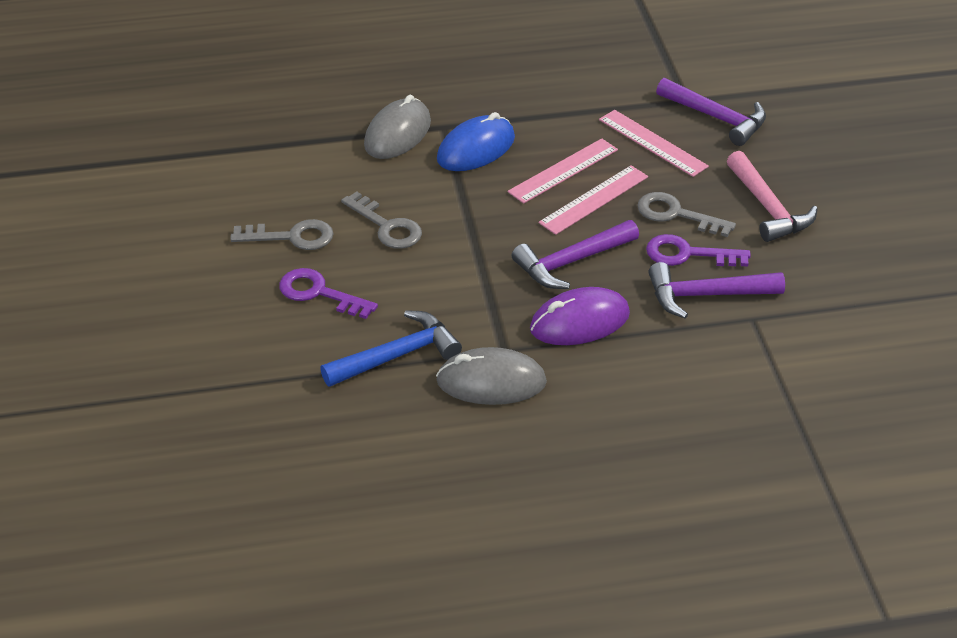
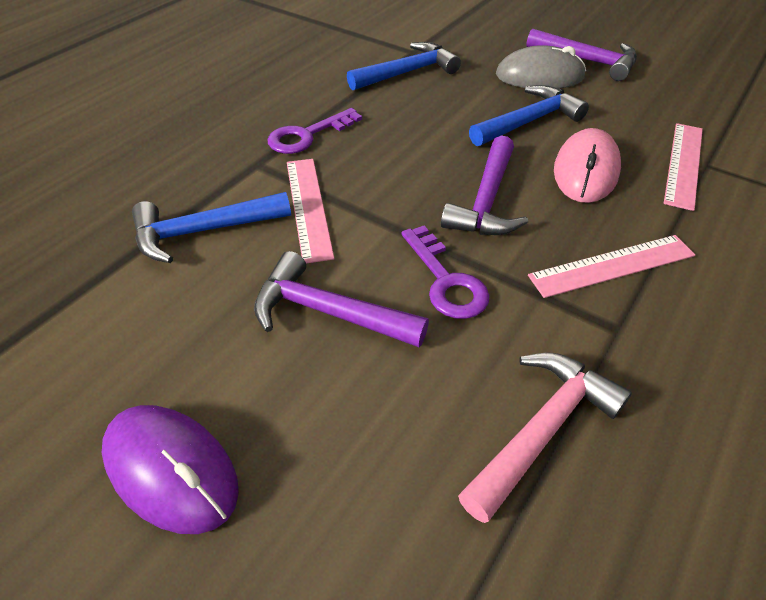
blue hammer: [320,310,462,387] = 1 -> [132,192,291,263] [347,42,461,90] [469,85,589,146] = 3
blue mouse: [437,112,515,171] = 1 -> none = 0
grey key: [230,219,334,250] [341,191,422,249] [637,192,736,237] = 3 -> none = 0
grey mouse: [364,95,431,159] [436,347,547,405] = 2 -> [496,45,586,88] = 1
pink mouse: none = 0 -> [554,128,621,203] = 1

